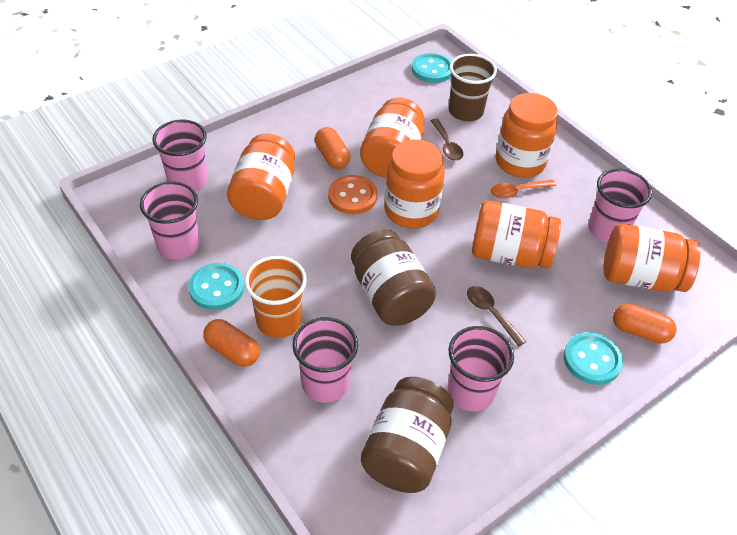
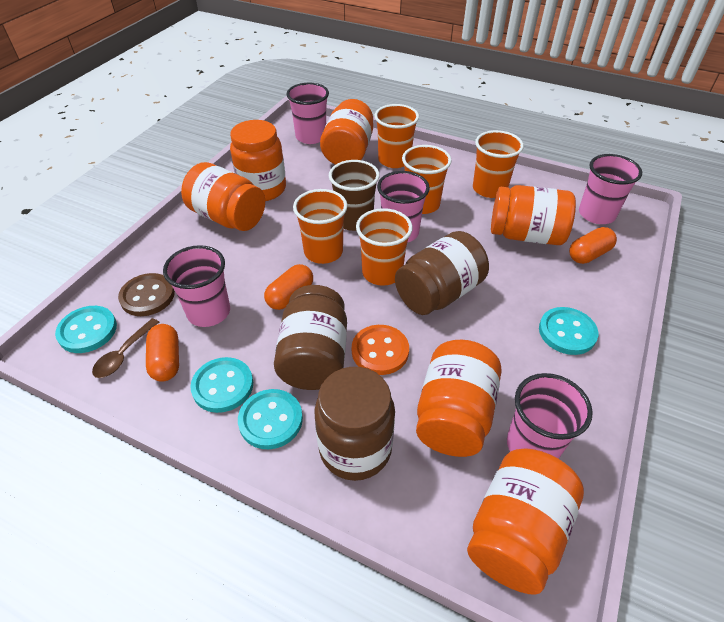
brown button: none = 0 -> [118,273,175,316] = 1
brown jar: [351,229,436,326] [361,377,454,493] = 2 -> [274,285,347,390] [314,367,395,481] [395,231,489,315] = 3
brown spoon: [430,119,463,161] [467,286,526,347] = 2 -> [92,318,159,378] = 1
orange cup: [245,256,307,338] = 1 -> [293,189,348,264] [356,208,413,286] [374,104,419,168] [402,145,452,214] [473,130,524,198] = 5
orange spoon: [491,180,556,199] = 1 -> none = 0
turquoise button: [188,263,245,310] [412,53,451,83] [564,332,623,385] = 3 -> [55,306,117,353] [190,357,253,413] [238,389,303,449] [539,307,598,355] = 4

